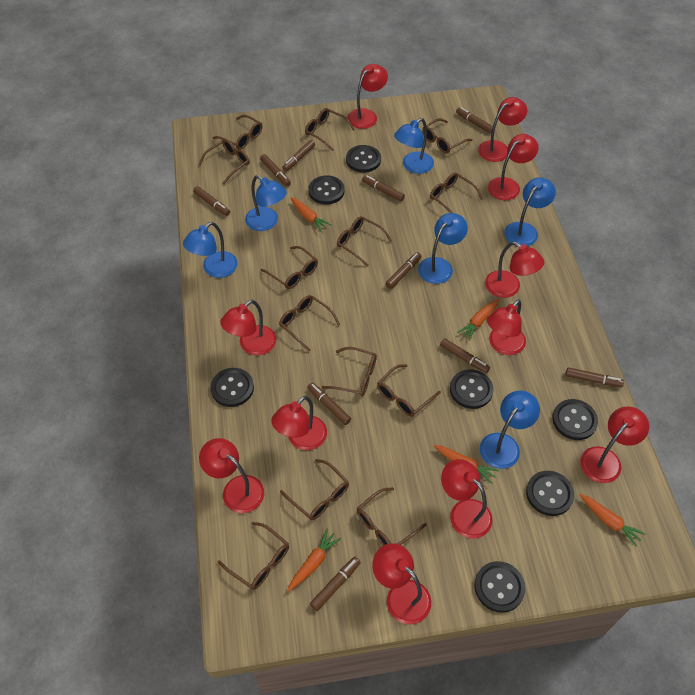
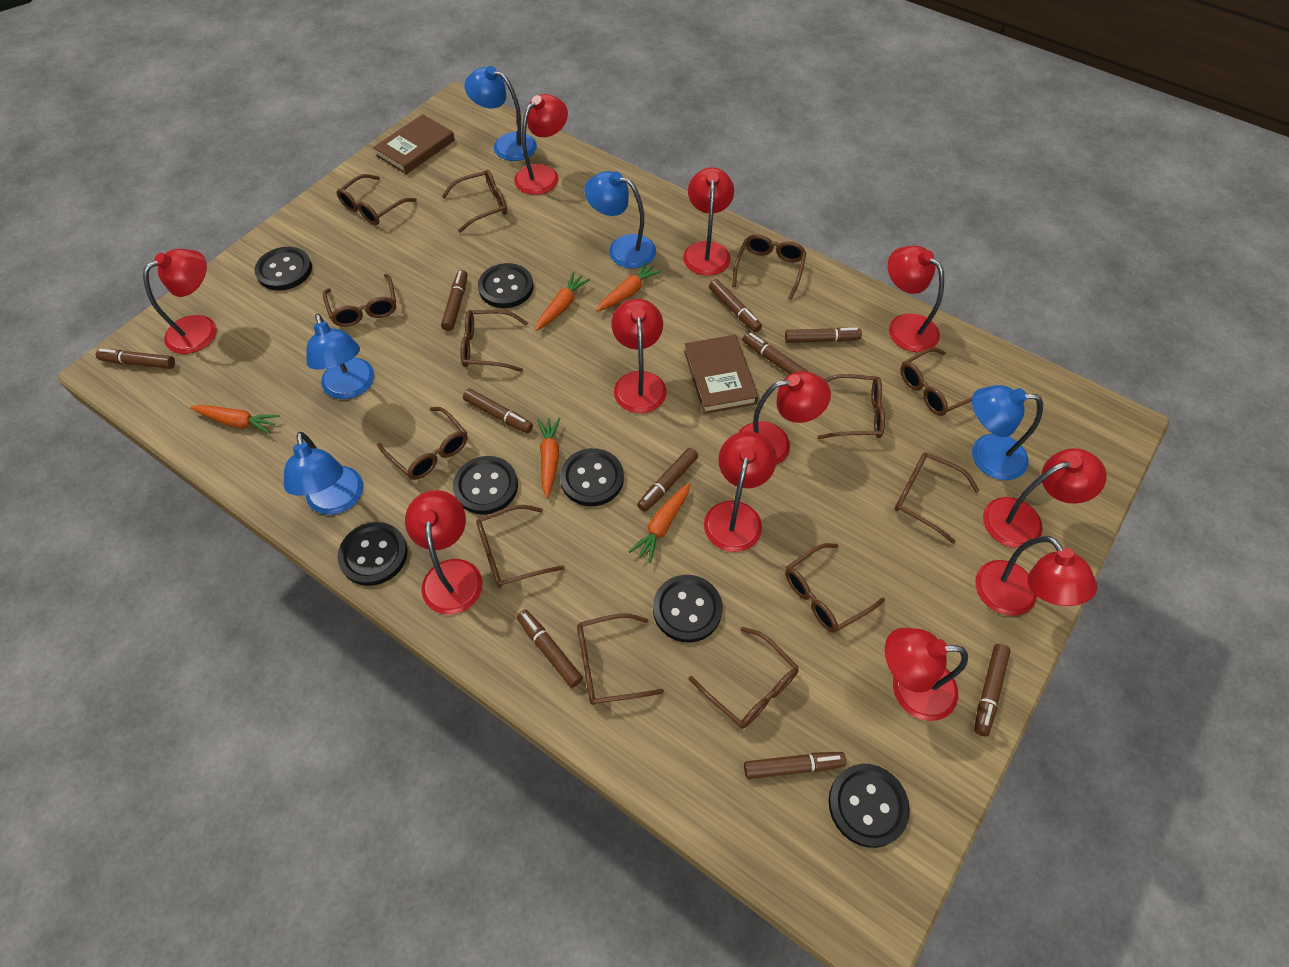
blue lamp: [183,222,238,278] [245,175,287,231] [394,118,434,174] [418,213,468,284] [480,391,540,469] [504,177,556,246] = 6 -> [284,432,363,515] [306,313,374,399] [464,66,537,161] [584,171,656,268] [972,385,1043,480] = 5
brown book: none = 0 -> [373,114,455,174] [684,335,759,414] = 2

